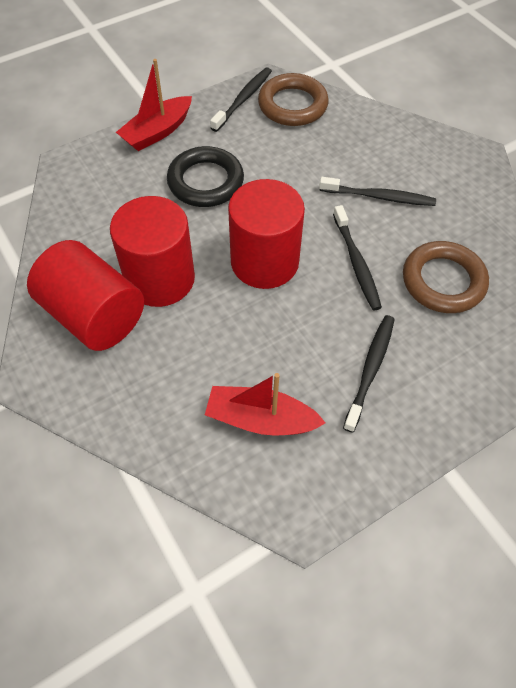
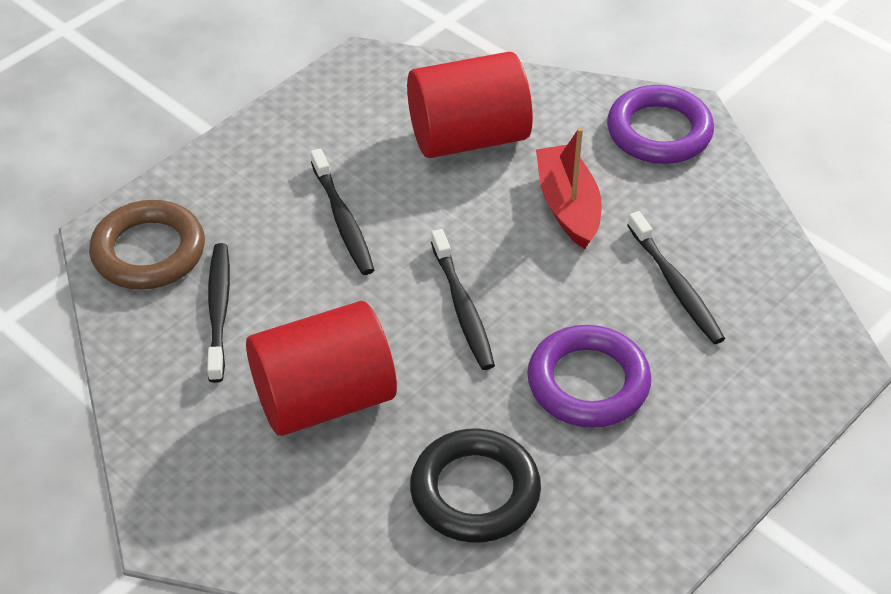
brown ring: [258,73,329,126] [403,241,489,313] = 2 -> [89,200,205,290] = 1
purple ring: none = 0 -> [527,325,651,428] [607,85,714,164] = 2
red boat: [116,59,192,151] [205,373,325,436] = 2 -> [536,127,602,249] = 1
red cylinder: [27,240,144,351] [110,196,195,307] [228,179,305,289] = 3 -> [246,301,397,436] [407,52,533,158] = 2

